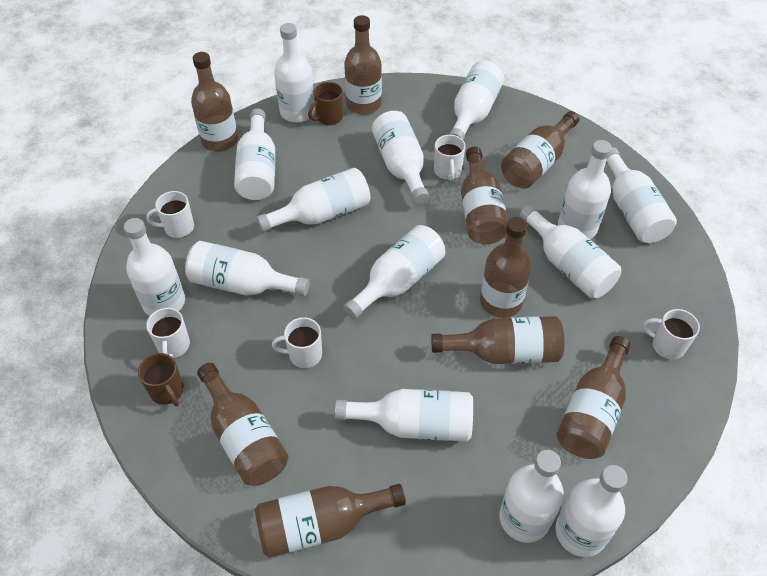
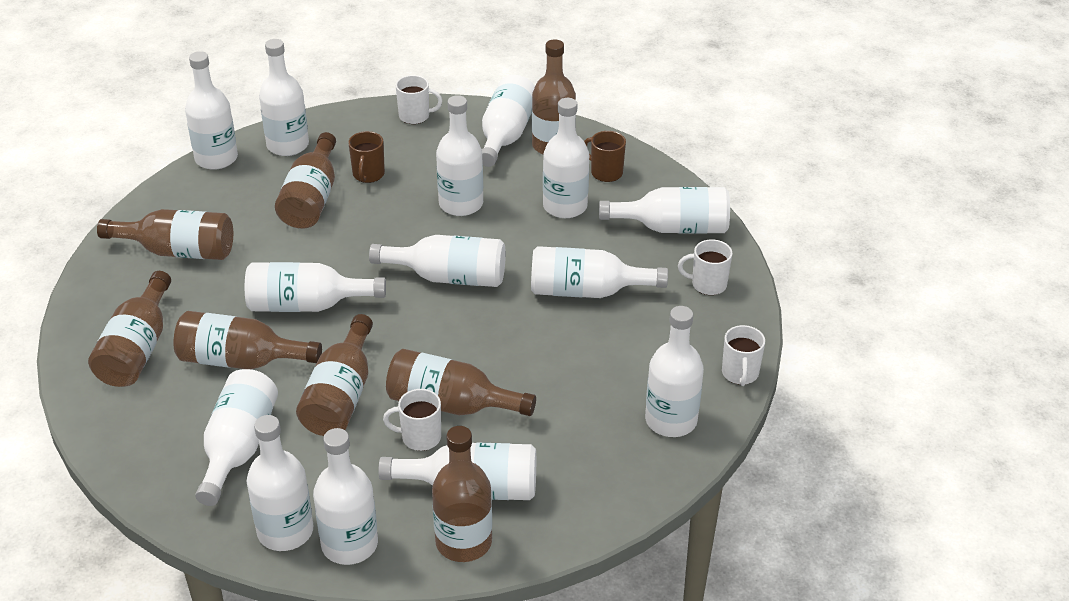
brown bottle: [191,52,238,152] [197,363,288,486] [255,484,406,558] [344,15,382,115] [431,316,564,364] [461,147,508,244] [480,217,532,318] [501,111,580,189] [557,336,631,459] = 9 -> [88,271,171,387] [97,209,233,260] [173,311,322,369] [275,132,336,229] [296,314,373,436] [386,349,536,416] [432,426,492,562] [532,39,576,154] = 8
white mug: [146,191,194,238] [146,308,190,358] [272,317,322,368] [434,135,465,181] [643,309,700,359] = 5 -> [383,389,441,451] [396,75,442,124] [678,239,733,295] [722,325,765,386] = 4

